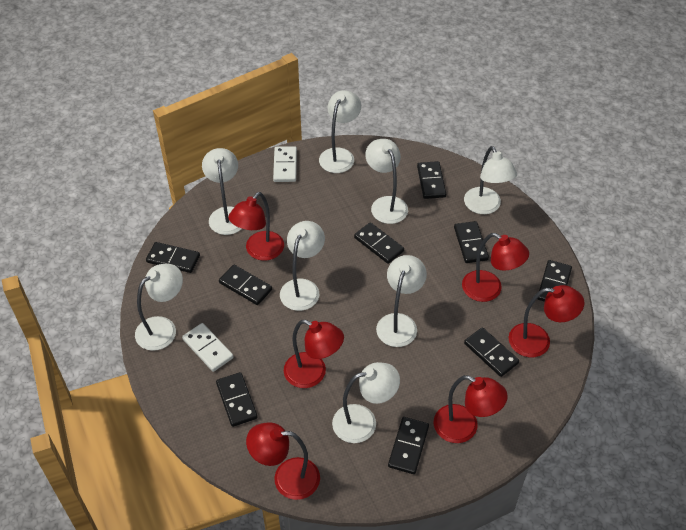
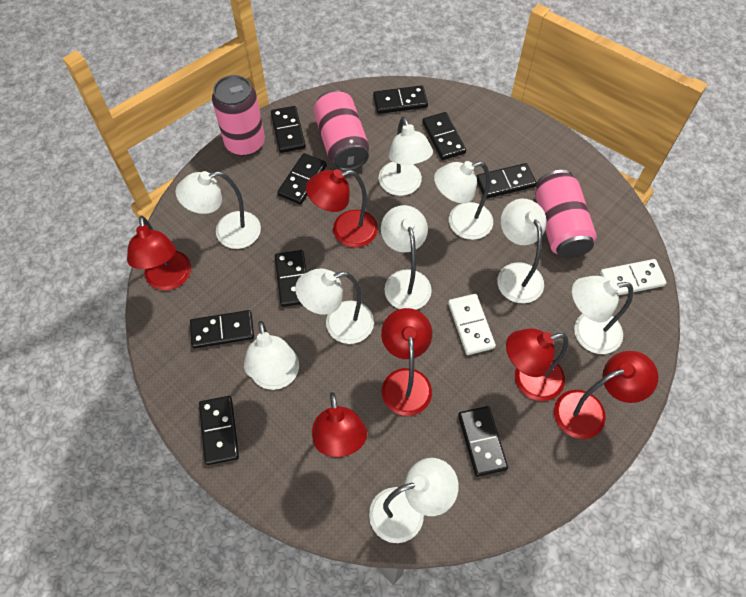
pink can: none = 0 -> [212,75,265,156] [313,90,369,171] [535,170,597,259] = 3
white lamp: [135,264,183,351] [202,148,242,235] [280,221,325,311] [319,90,361,173] [332,362,400,443] [365,139,408,224] [376,255,427,347] [464,146,517,214] = 8 -> [175,171,261,249] [244,321,299,390] [295,268,374,344] [369,458,459,543] [378,117,433,196] [381,205,432,310] [434,161,493,240] [497,199,546,303] [572,276,633,354] = 9

